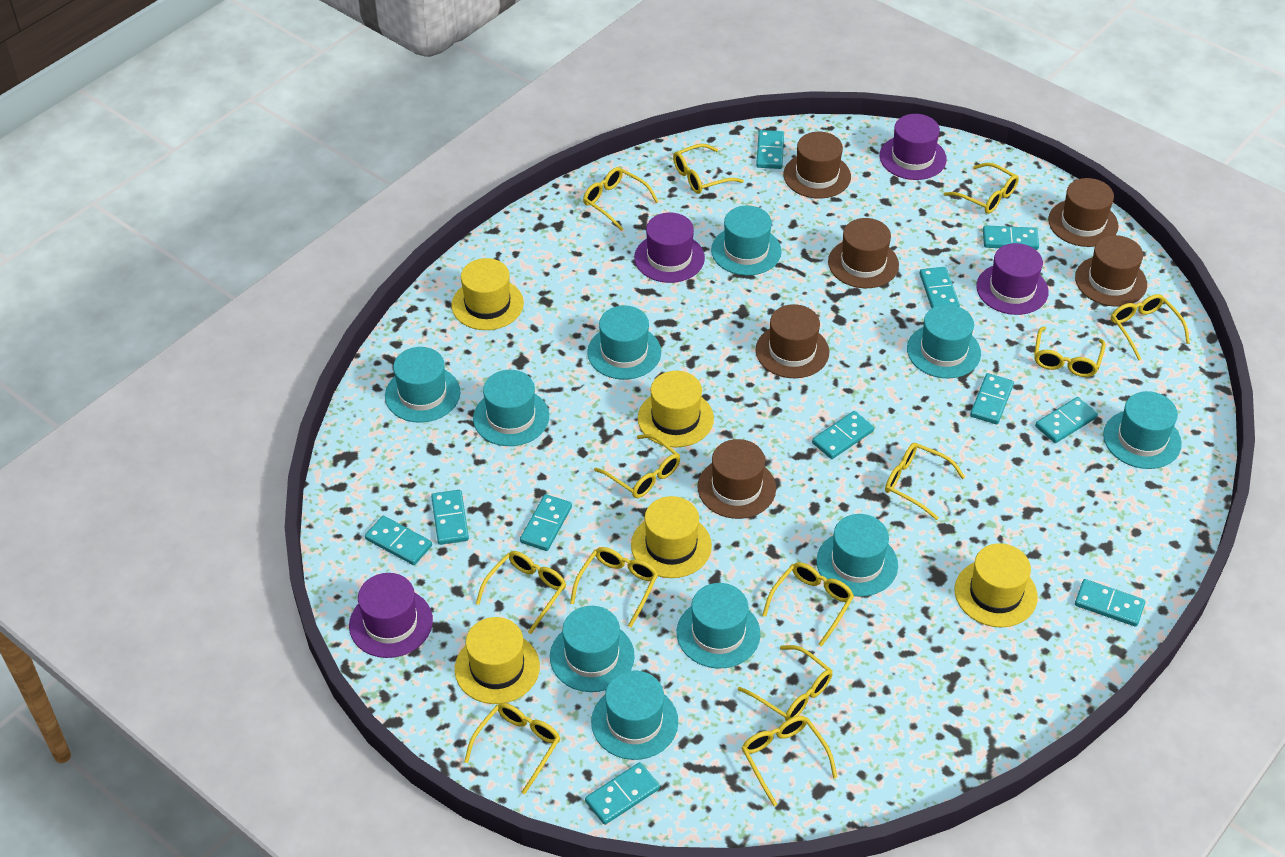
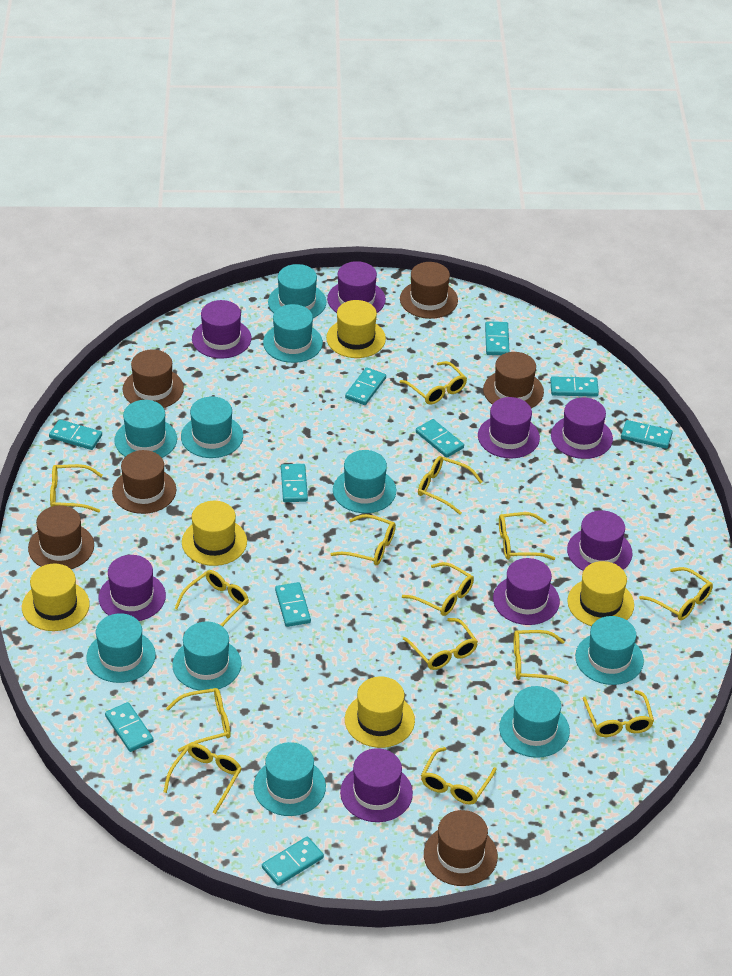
purple hat: [349,573,433,658] [634,213,705,283] [879,114,947,180] [976,243,1049,315] = 4 -> [99,555,166,621] [192,300,251,358] [327,261,386,313] [340,748,413,822] [478,397,540,458] [493,558,560,625] [551,398,613,459] [567,510,633,571] = 8
turquoise domino: [365,516,432,565] [431,490,469,545] [520,494,572,551] [585,762,660,825] [756,130,784,169] [812,411,874,459] [920,267,960,308] [970,373,1014,424] [983,225,1039,250] [1035,397,1098,443] [1075,579,1146,627] = 11 -> [49,420,102,450] [105,702,154,752] [262,837,324,886] [275,582,311,627] [281,464,308,502] [345,367,386,405] [416,419,464,458] [485,321,510,355] [550,376,599,397] [621,420,673,449] = 10
yellow glasses: [464,703,560,794] [476,551,566,634] [570,547,658,627] [583,167,659,231] [594,434,680,498] [673,144,744,194] [738,645,833,721] [742,716,837,806] [762,562,854,646] [885,443,965,520] [943,163,1019,214] [1034,327,1105,377] [1111,294,1190,361] = 13 -> [50,464,103,513] [163,743,242,814] [166,688,231,752] [174,570,249,626] [331,514,396,565] [400,361,467,405] [402,562,474,616] [403,618,478,670] [418,456,482,515] [421,747,497,805] [499,512,555,560] [514,630,569,684] [583,690,654,737] [639,567,713,620] = 14

